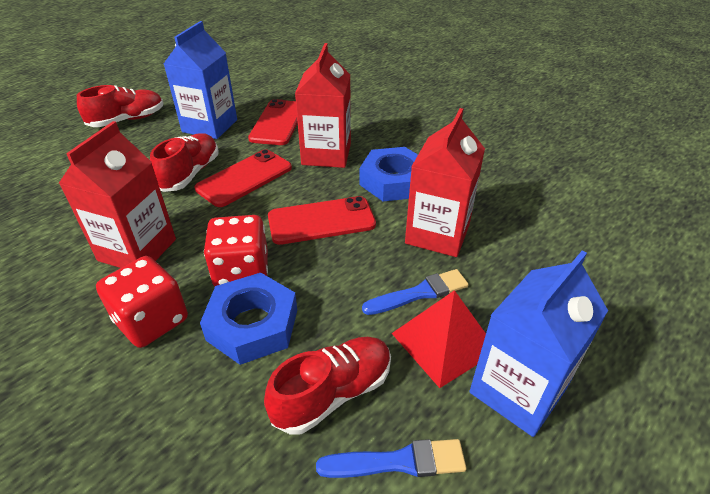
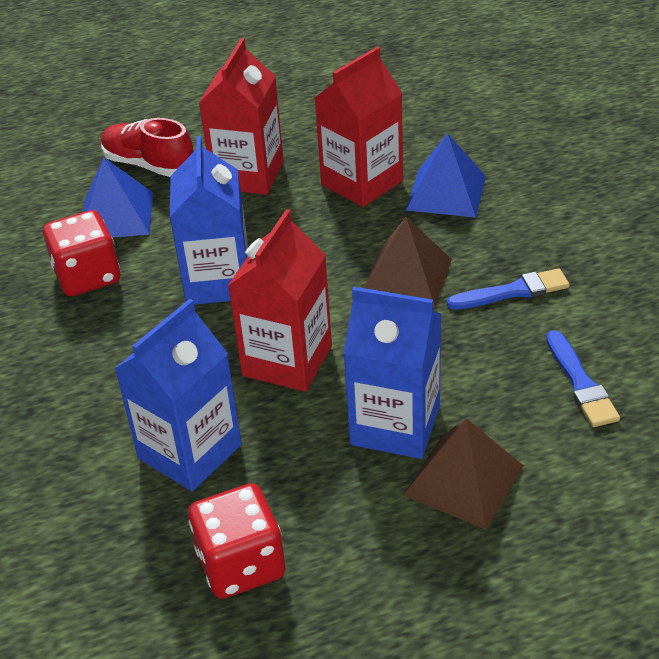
blue carton: [164,21,237,139] [469,251,608,437] = 2 -> [114,299,242,491] [170,136,248,305] [343,287,442,459] = 3
blue nut: [200,273,297,365] [359,147,418,202] = 2 -> none = 0
blue pyramid: none = 0 -> [83,157,153,238] [406,133,486,218] = 2
brown pyramid: none = 0 -> [364,217,452,308] [403,418,523,529] = 2
red phone: [195,149,292,207] [248,99,298,145] [268,196,376,245] = 3 -> none = 0
red pyramid: [392,290,486,388] = 1 -> none = 0
red shoe: [77,85,163,127] [150,133,219,192] [264,337,391,435] = 3 -> [101,118,194,177] = 1

